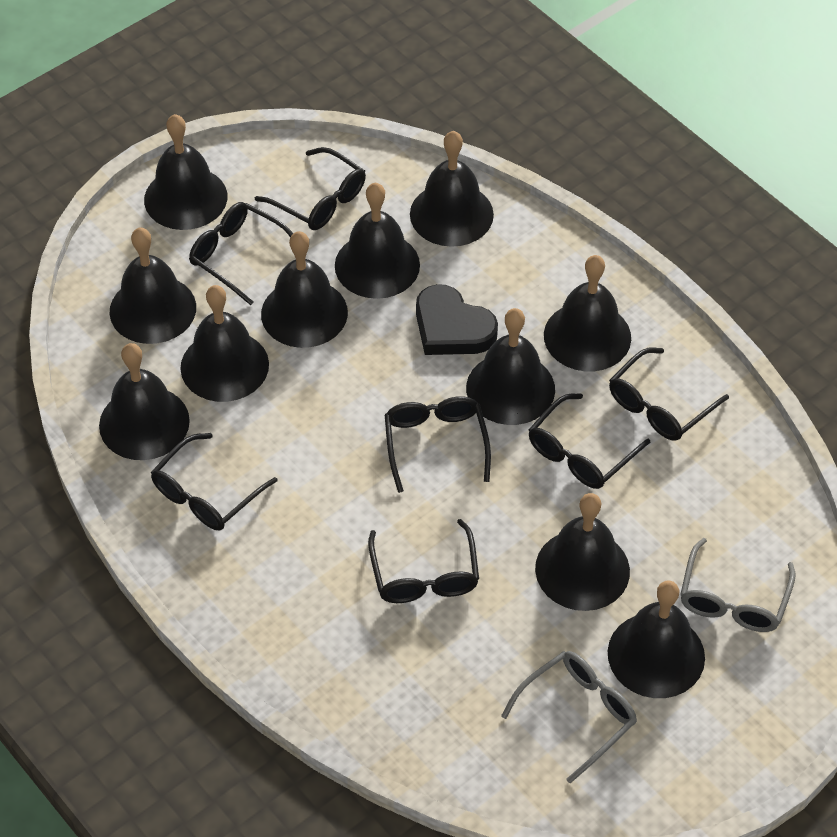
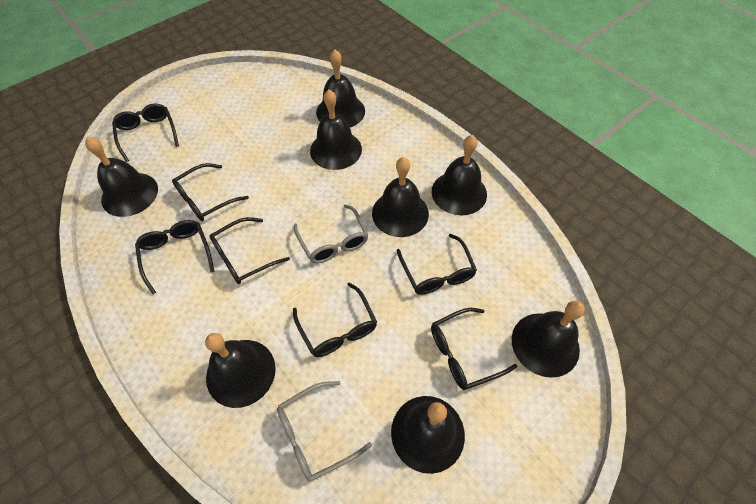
black bell: [99,343,190,460] [110,227,196,344] [144,114,227,230] [180,285,269,402] [261,231,348,348] [335,182,420,299] [410,131,494,247] [466,308,555,425] [535,493,630,611] [544,255,631,371] [608,580,705,698] = 11 -> [85,137,158,217] [205,333,276,408] [310,90,362,170] [316,49,365,127] [372,157,429,237] [391,396,465,474] [432,135,487,215] [512,301,584,378] = 8
black heart: [416,284,498,355] = 1 -> none = 0

